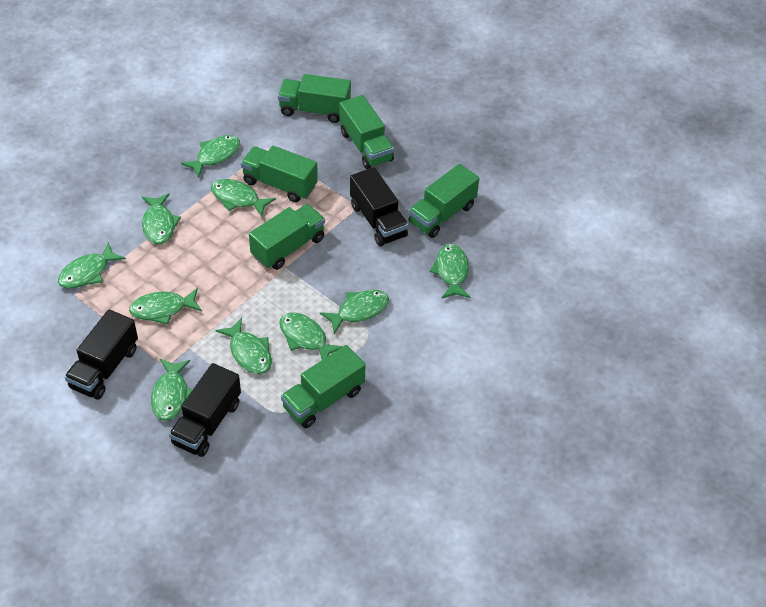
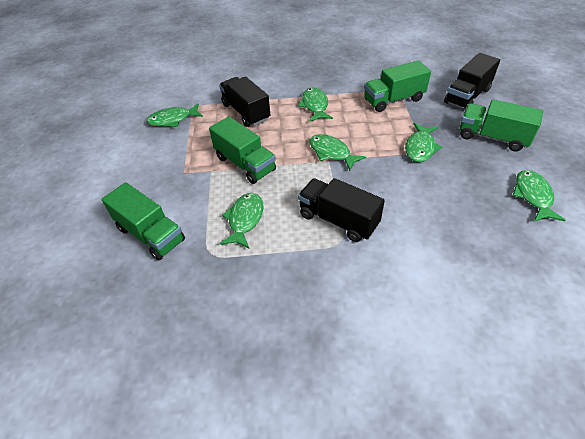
green fish: [58,242,126,289] [129,288,202,325] [142,193,181,244] [151,359,193,421] [181,135,240,178] [211,179,276,217] [216,317,272,374] [280,312,343,360] [320,290,389,334] [430,244,471,299] = 10 -> [147,104,203,127] [220,193,263,249] [298,88,333,122] [309,134,366,171] [405,123,443,162] [513,170,566,222] = 6
green truck: [241,146,318,202] [249,204,325,270] [278,74,351,123] [281,345,366,428] [340,95,394,169] [409,164,479,238] = 6 -> [102,182,185,260] [209,117,276,184] [364,61,431,112] [460,99,543,152] = 4

